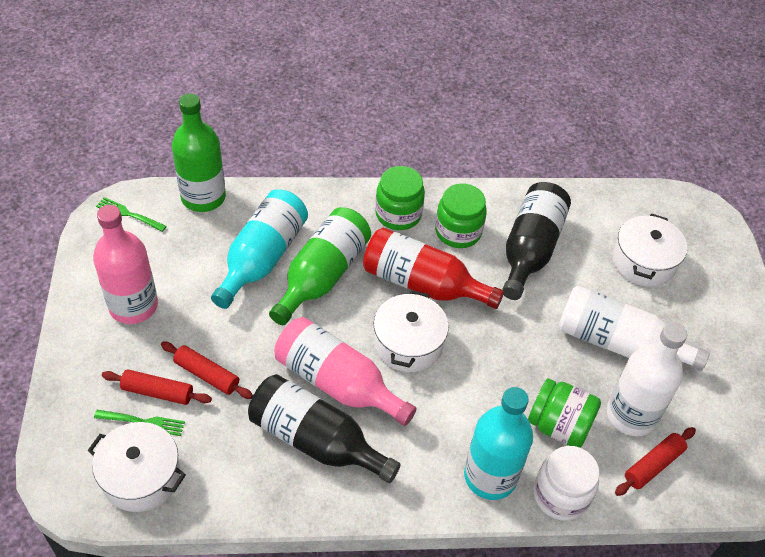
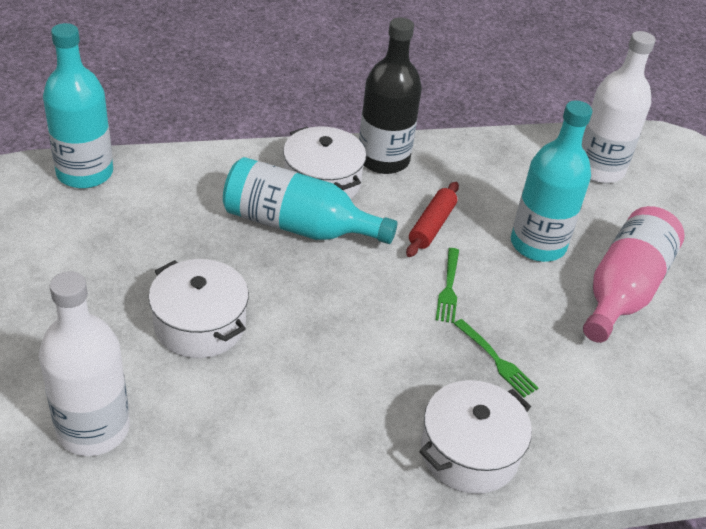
black bottle: [248,374,401,483] [502,182,571,300] = 2 -> [359,17,422,174] = 1
green bottle: [172,93,226,212] [269,207,371,325] = 2 -> none = 0
green jar: [375,166,425,230] [435,183,487,248] [528,378,601,448] = 3 -> none = 0
pink bottle: [93,205,158,324] [274,317,417,426] = 2 -> [583,206,685,343] = 1
red bottle: [363,227,504,309] = 1 -> none = 0
red rolling pin: [102,369,212,405] [161,342,253,399] [615,427,696,496] = 3 -> [406,182,459,257] = 1
turquoise bottle: [211,189,308,309] [464,387,533,500] = 2 -> [43,23,113,189] [223,157,397,244] [511,101,592,262] = 3
white jar: [534,446,600,521] = 1 -> none = 0

